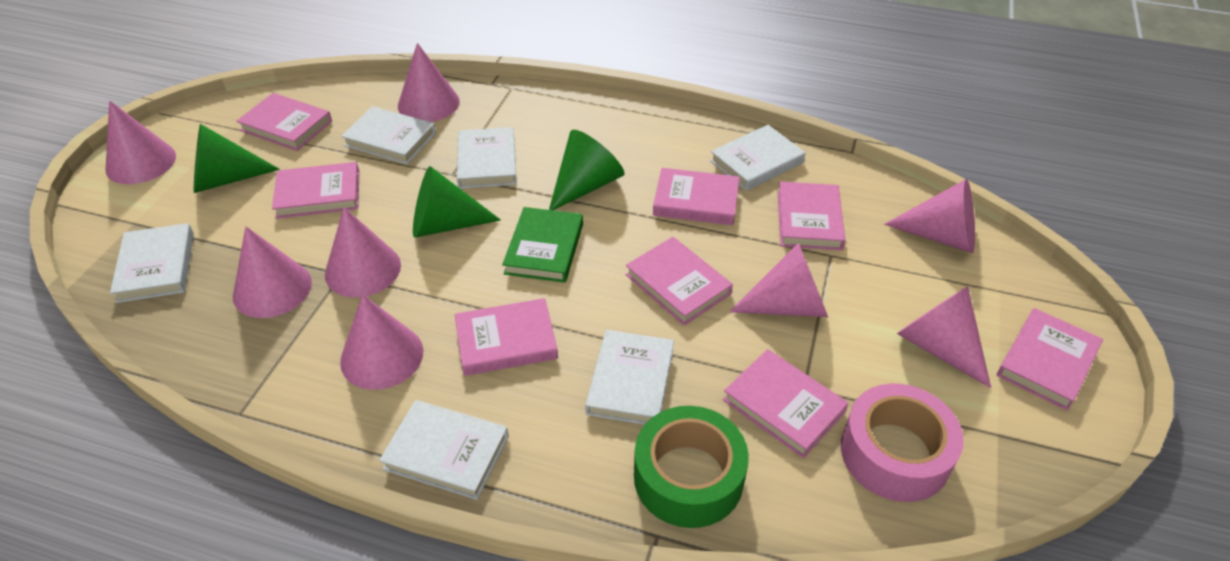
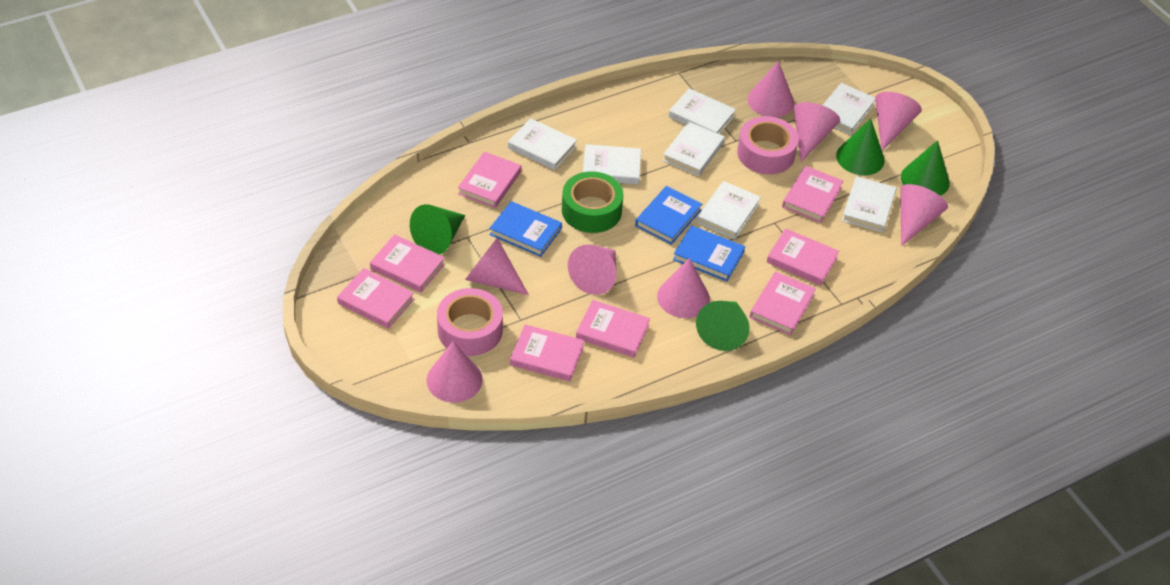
blue book: none = 0 -> [489,201,562,257] [635,186,702,245] [673,225,745,281] = 3
green book: [502,207,583,283] = 1 -> none = 0
green cone: [194,124,280,193] [413,166,501,238] [549,130,625,210] = 3 -> [410,204,465,255] [696,301,750,351] [836,118,885,175] [901,140,950,196] = 4
pink tape: [841,383,964,502] = 1 -> [437,288,503,356] [737,116,798,174] = 2
white book: [110,223,194,303] [341,106,436,165] [379,400,509,500] [457,127,517,189] [585,330,674,425] [710,125,806,191] = 6 -> [508,118,577,170] [583,144,641,184] [662,122,725,176] [669,88,736,134] [697,181,761,239] [823,83,875,135] [842,176,897,233] = 7

